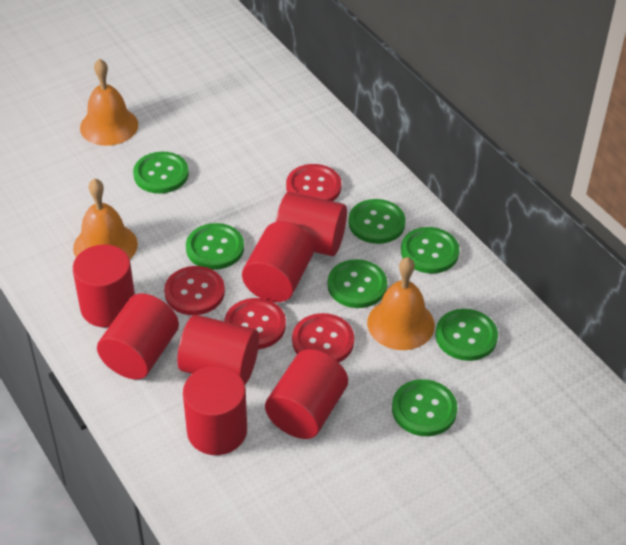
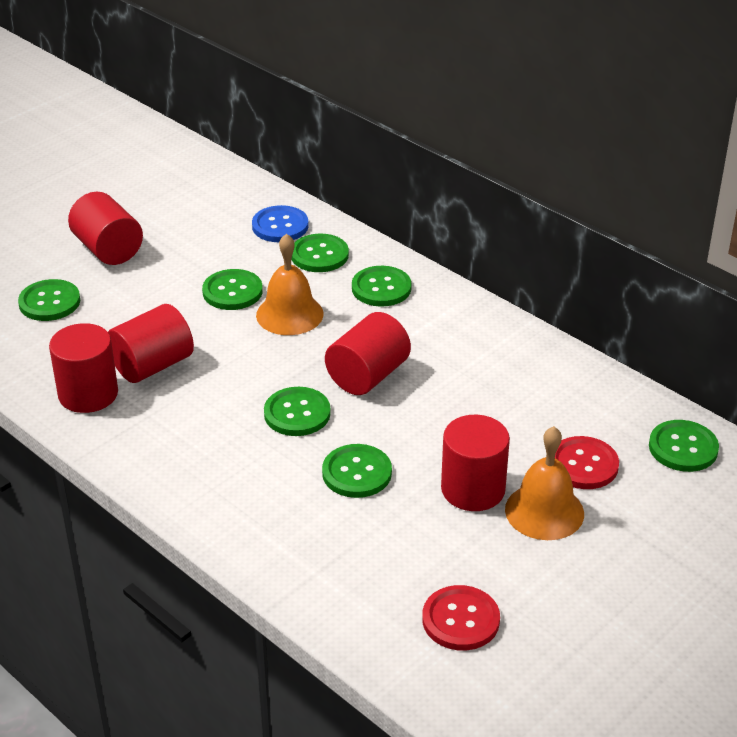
blue button: none = 0 -> [252,205,309,242] = 1
orange bell: [73,178,138,259] [80,59,138,146] [367,257,435,350] = 3 -> [256,234,324,335] [505,426,584,540] = 2
red button: [164,266,225,315] [224,298,286,349] [286,164,341,201] [292,313,354,362] = 4 -> [422,585,500,651] [555,436,619,489] = 2
red cylinder: [73,245,135,328] [97,293,179,380] [177,315,259,384] [183,366,247,455] [242,221,314,302] [265,349,348,439] [276,192,347,256] = 7 -> [49,323,118,413] [68,192,143,265] [108,304,194,383] [325,312,411,395] [441,415,510,511] = 5

